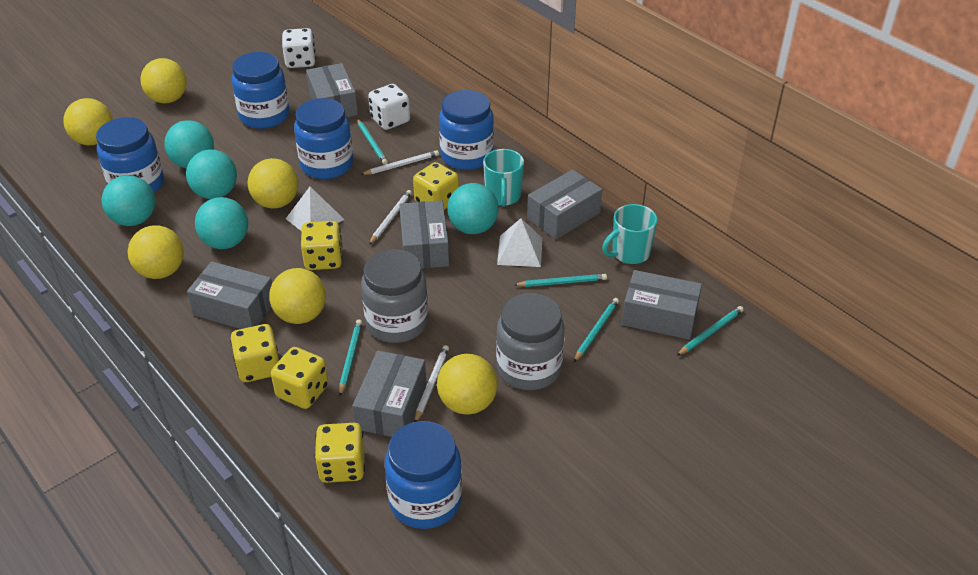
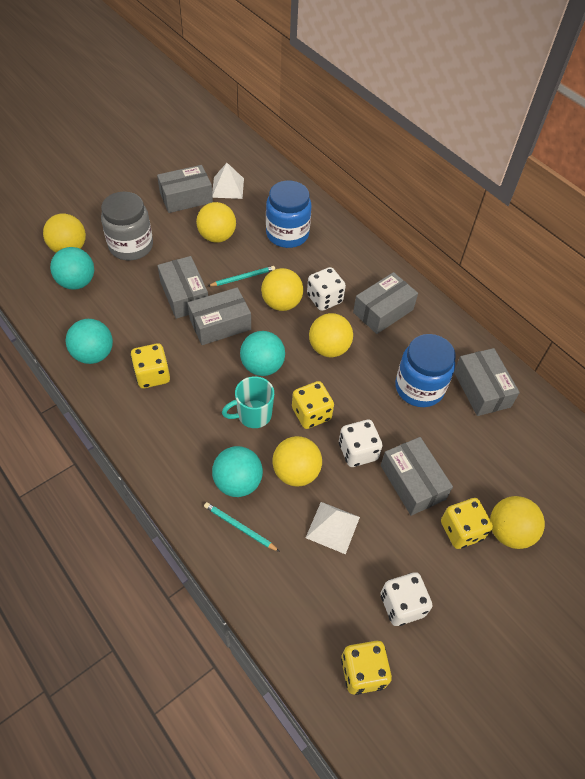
blue jar: [96,117,164,193] [231,52,289,129] [294,98,353,179] [385,421,462,529] [439,90,494,170] = 5 -> [266,181,312,248] [395,334,456,407] = 2
grey jar: [361,249,428,343] [496,293,565,390] = 2 -> [101,192,153,260] = 1
turquoise ball: [102,175,155,226] [164,120,214,168] [186,150,237,199] [195,197,248,249] [447,183,499,234] = 5 -> [50,247,94,290] [66,319,113,364] [212,446,263,497] [240,331,285,376] = 4
turquoise mug: [483,149,524,207] [602,204,657,264] = 2 -> [222,376,274,428] = 1
turquoise pencil: [339,319,362,396] [357,119,388,165] [514,274,607,287] [574,298,619,362] [677,306,744,356] = 5 -> [204,502,280,552] [208,266,275,286] = 2
white dice: [282,28,316,68] [368,84,410,130] = 2 -> [307,267,346,311] [339,420,382,467] [381,572,432,626] = 3
white pencil: [360,150,439,175] [369,190,412,245] [415,345,449,422] = 3 -> none = 0
yellow dice: [230,324,279,382] [271,347,328,409] [301,221,342,270] [315,423,365,483] [413,162,459,210] = 5 -> [131,343,170,388] [292,381,334,429] [341,641,392,695] [441,498,493,549] = 4

